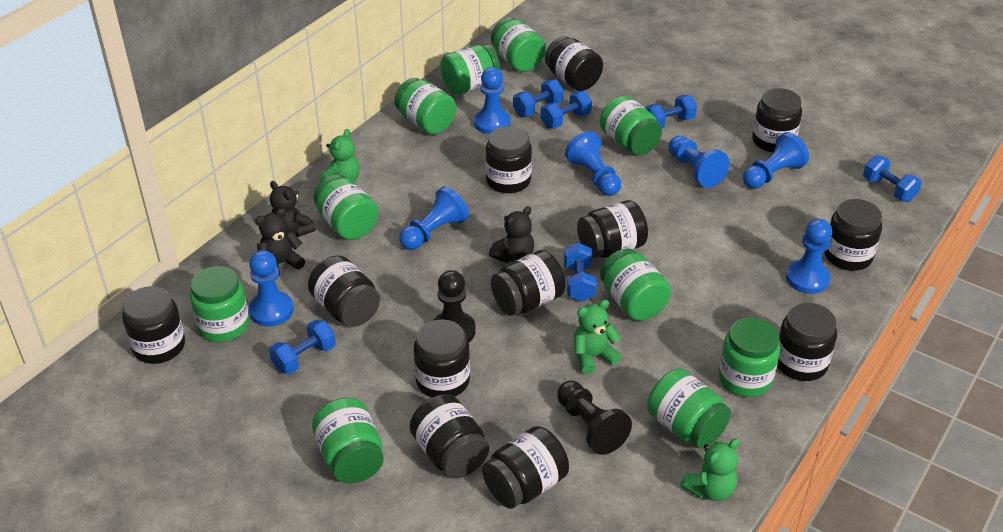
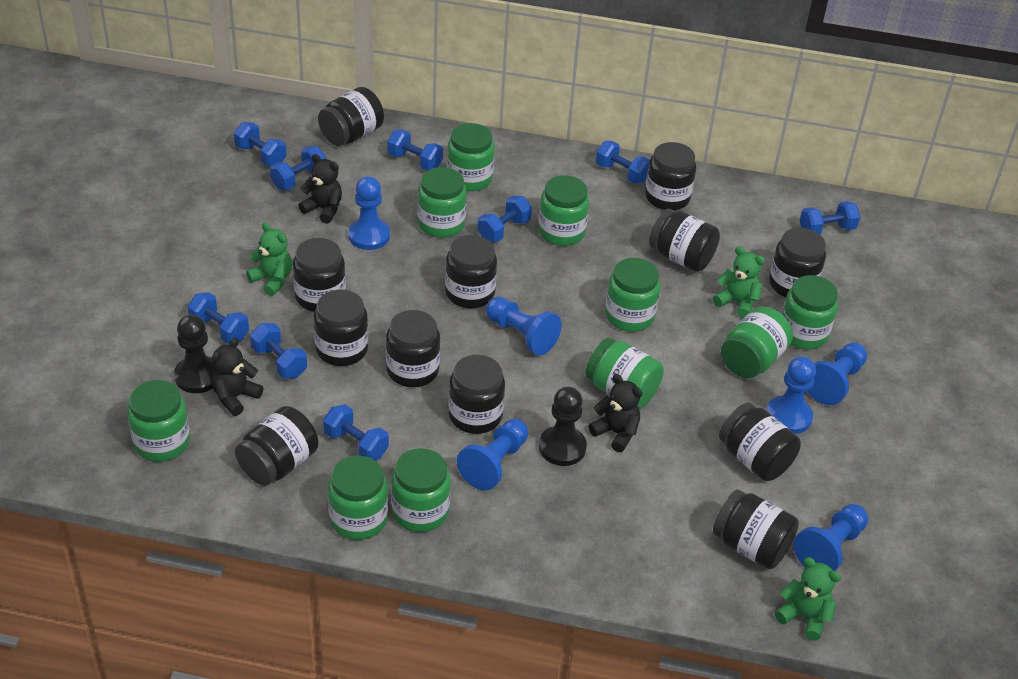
blue dumbbell: [269,320,336,375] [513,79,563,117] [541,91,592,128] [564,243,597,302] [645,95,697,128] [863,155,922,202] = 6 -> [188,292,249,344] [234,122,287,166] [250,323,307,379] [270,146,326,190] [323,404,389,460] [387,129,443,171] [477,196,532,242] [596,141,650,184] [800,201,860,234] = 9
blue pawn: [249,250,294,327] [399,186,469,250] [474,67,511,134] [565,132,621,196] [669,136,730,188] [743,132,809,189] [786,219,832,294] = 7 -> [348,176,390,250] [457,419,528,490] [486,297,562,356] [766,356,816,434] [794,504,868,571] [807,342,867,405] = 6

